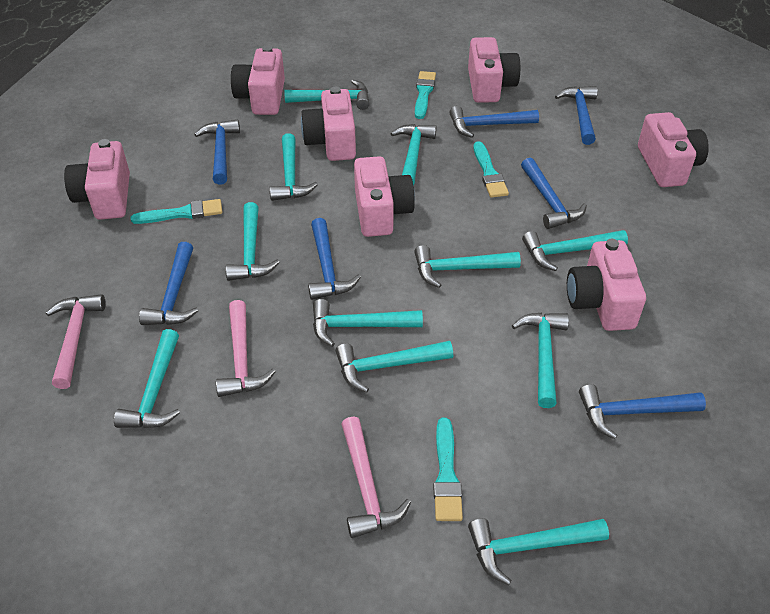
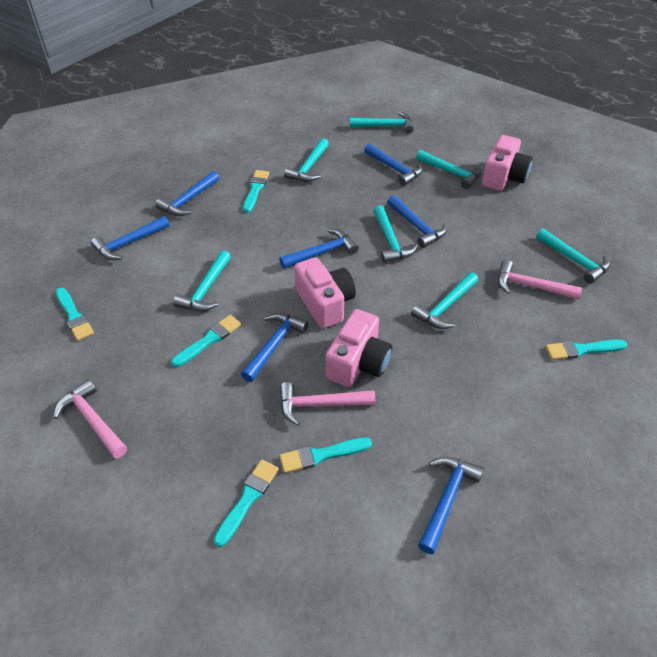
pink camera: [64,139,130,220] [231,45,285,115] [301,87,356,161] [354,156,415,237] [468,37,520,103] [567,239,646,331] [638,112,709,187] = 7 -> [294,257,356,329] [326,309,392,387] [482,135,533,191] = 3
turquoise brush: [131,199,222,224] [415,71,436,119] [433,418,463,521] [474,141,509,198] = 4 -> [56,288,94,341] [171,315,241,367] [214,459,279,547] [243,170,269,213] [279,438,372,473] [545,339,627,360] = 6
turquoise hammer: [114,329,180,428] [226,202,280,281] [270,133,318,201] [285,80,369,110] [313,299,423,347] [336,341,453,393] [390,124,437,186] [414,245,521,288] [468,518,609,585] [512,313,569,408] [522,230,628,271] = 11 -> [173,250,231,312] [284,138,329,182] [350,112,414,134] [373,205,418,263] [411,272,478,329] [416,150,481,189] [536,228,610,284] = 7

